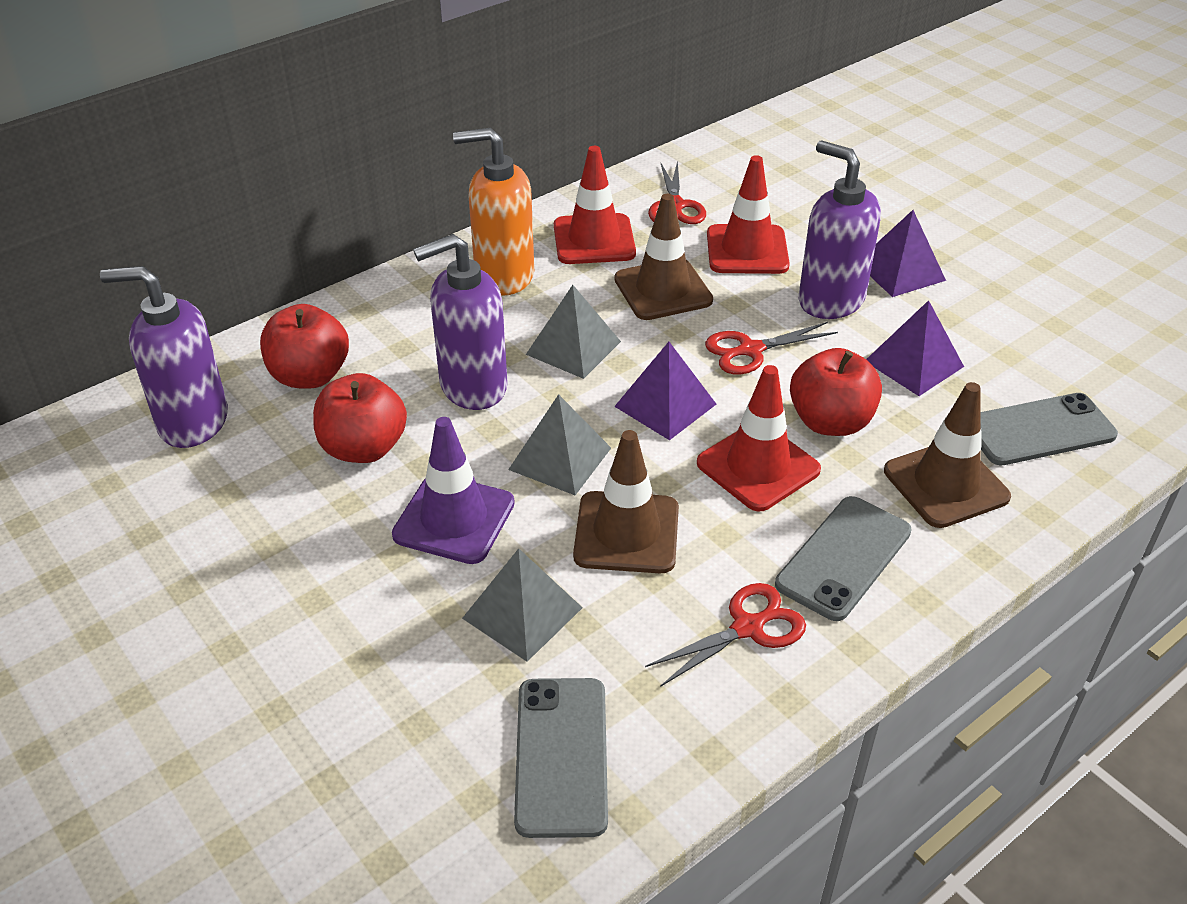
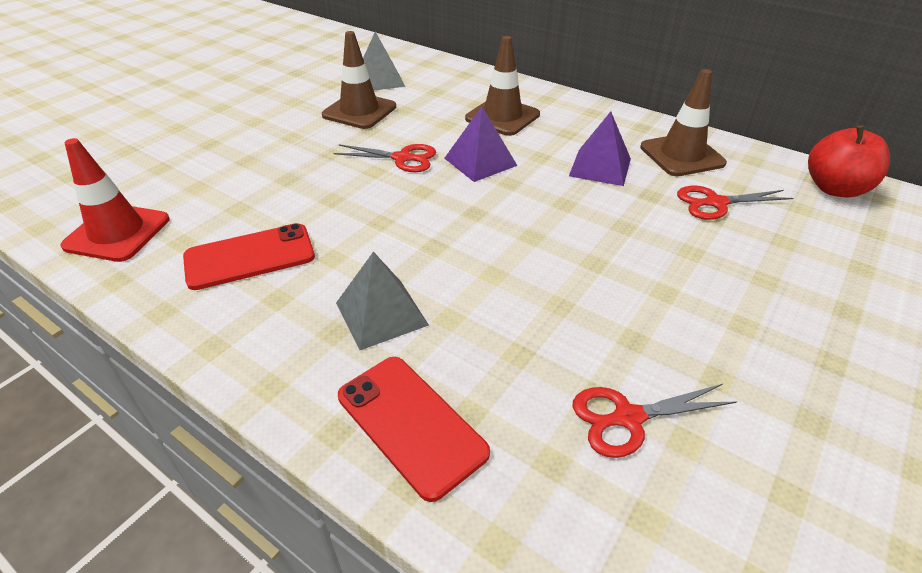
grey phone: [514,678,608,838] [775,496,912,621] [980,393,1118,465] = 3 -> none = 0
grey pyramid: [462,548,583,662] [508,394,611,495] [526,285,621,379] = 3 -> [336,252,429,350] [363,31,405,91] = 2
orange soap dispenser: [453,128,534,296] = 1 -> none = 0
purple pyramid: [614,342,716,440] [866,300,964,396] [870,210,946,297] = 3 -> [444,107,517,182] [569,111,631,186] = 2
purple soap dispenser: [100,266,228,448] [413,234,508,410] [799,141,881,319] = 3 -> none = 0
purple traffic cone: [392,417,515,564] = 1 -> none = 0
red apple: [260,304,349,389] [313,373,407,463] [790,348,882,436] = 3 -> [808,125,890,197] = 1
red phone: none = 0 -> [183,223,315,290] [338,357,490,502] = 2
red traffic cone: [554,146,636,264] [697,365,821,512] [707,155,790,274] = 3 -> [60,138,170,262] = 1

